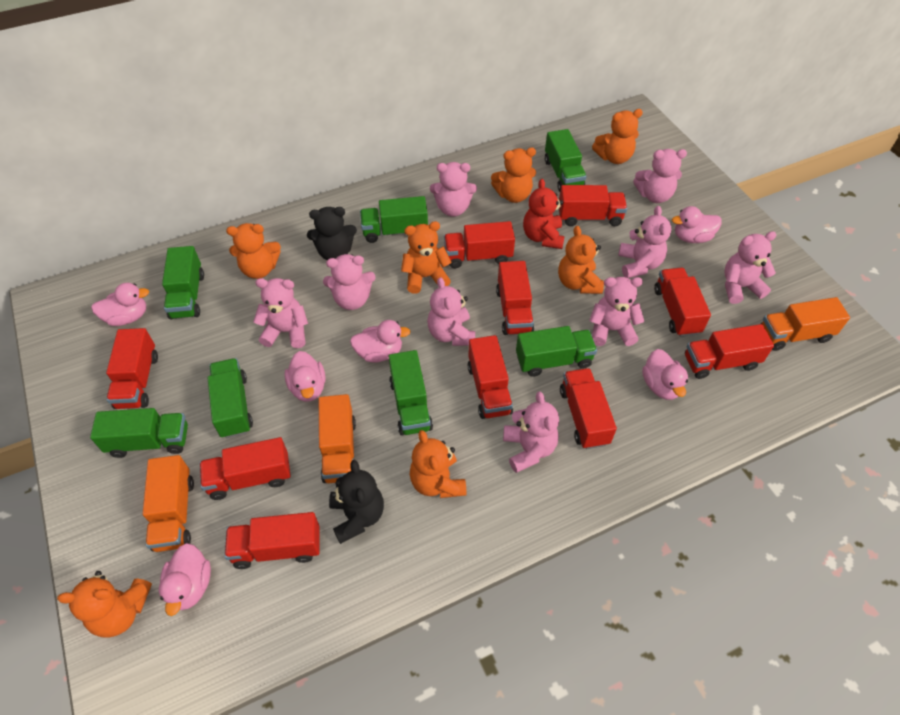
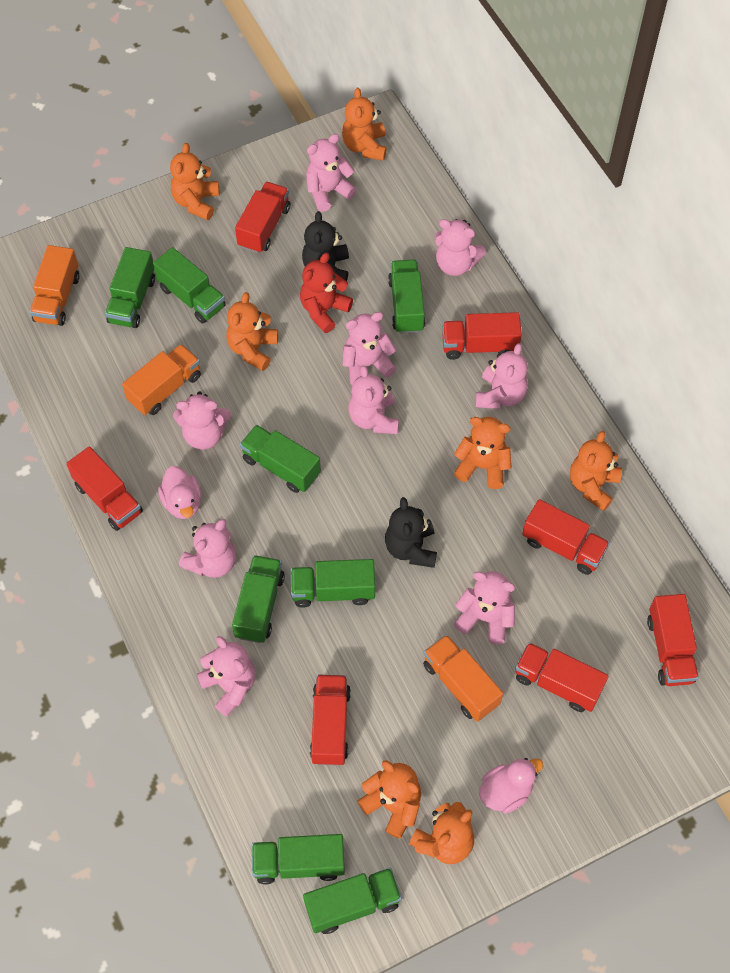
green truck: [90,408,188,458] [162,246,204,319] [208,358,253,438] [360,196,428,243] [389,350,433,436] [516,326,597,377] [545,129,587,192] = 7 -> [105,247,155,328] [153,247,226,324] [232,555,285,643] [240,425,321,493] [252,834,345,884] [291,559,375,608] [303,868,402,934] [388,259,425,334] = 8
pink duck: [91,283,149,326] [159,543,211,616] [285,351,326,402] [350,320,411,363] [642,349,688,400] [672,206,722,243] = 6 -> [158,466,202,519] [479,758,543,813] = 2
red truck: [106,328,158,409] [200,437,291,500] [224,512,319,569] [444,221,515,268] [468,335,513,419] [496,261,534,335] [559,185,627,226] [560,368,617,449] [654,268,711,337] [685,324,774,379] = 10 -> [66,446,143,531] [235,182,290,253] [310,674,351,766] [442,312,522,360] [515,642,608,712] [522,499,610,575] [647,594,699,686] = 7

